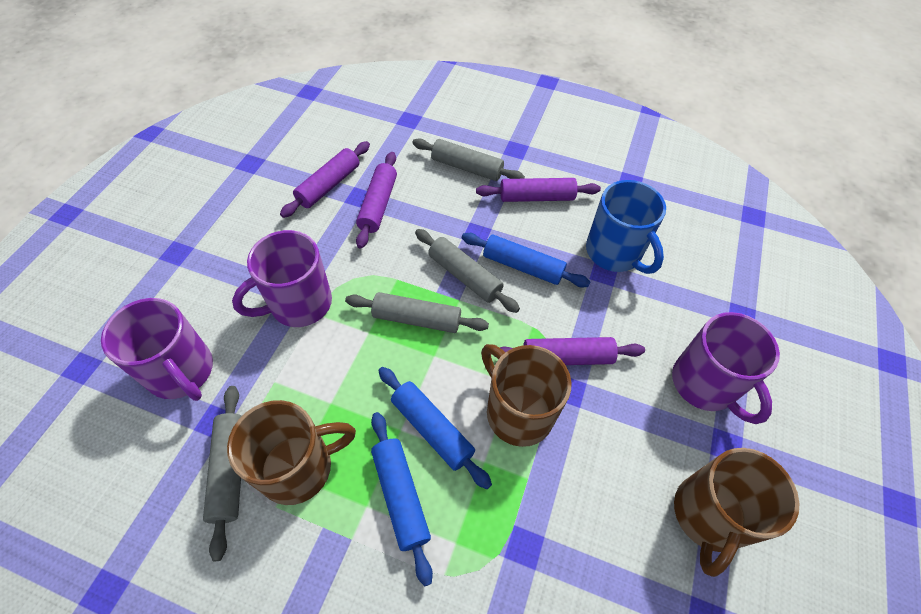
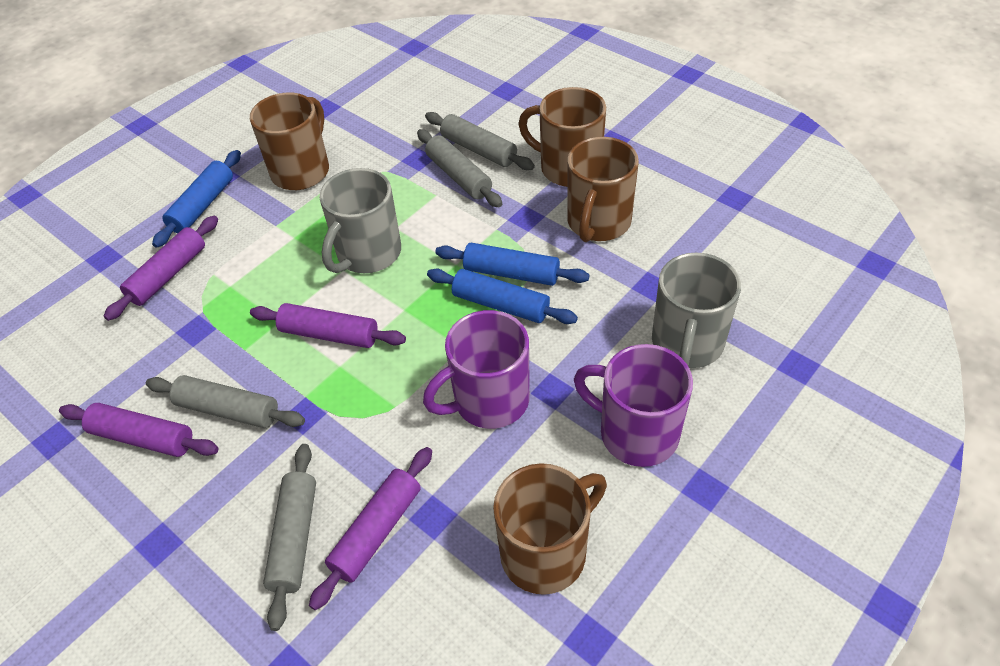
blue mug: [586,180,666,274] = 1 -> none = 0
brown mug: [227,400,356,505] [481,344,571,447] [674,448,800,577] = 3 -> [250,93,329,190] [493,463,607,595] [518,87,606,187] [567,137,639,242] = 4
grey mug: none = 0 -> [320,168,401,273] [652,253,741,368] = 2
purple mug: [101,298,213,401] [232,230,332,327] [672,312,780,424] = 3 -> [423,310,530,429] [574,344,693,467] = 2

